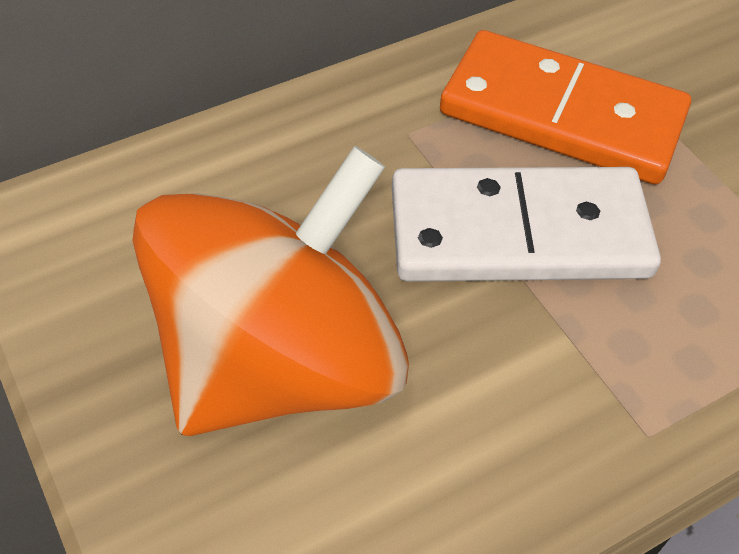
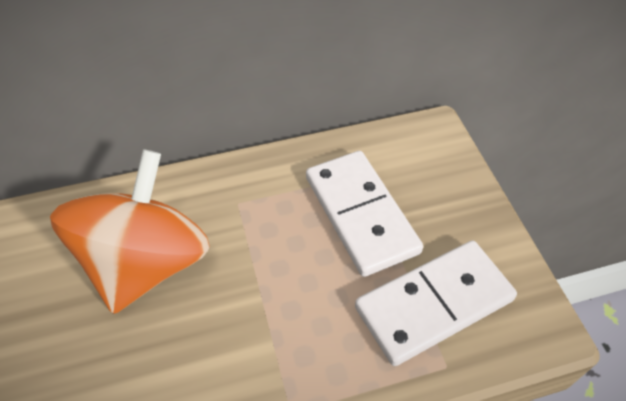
orange domino: [440,30,691,185] = 1 -> none = 0
white domino: [392,167,661,282] = 1 -> [306,151,423,277] [355,240,517,366] = 2

